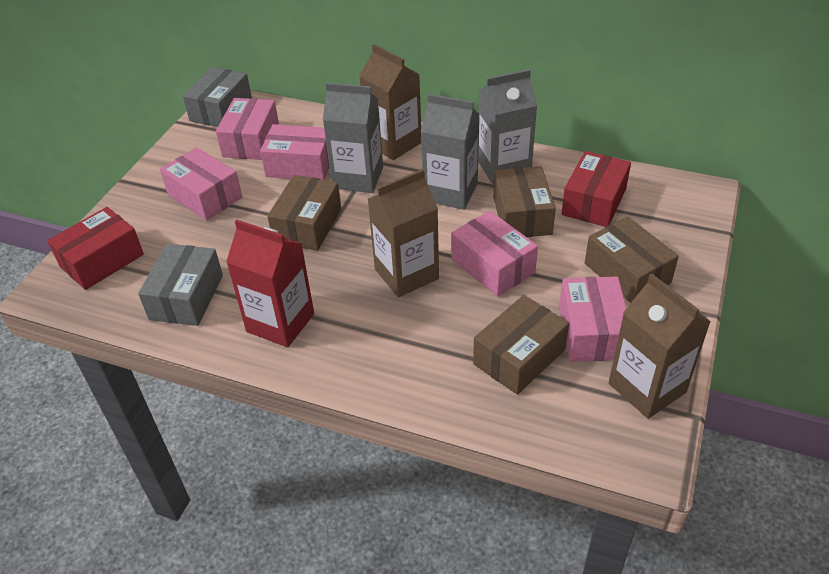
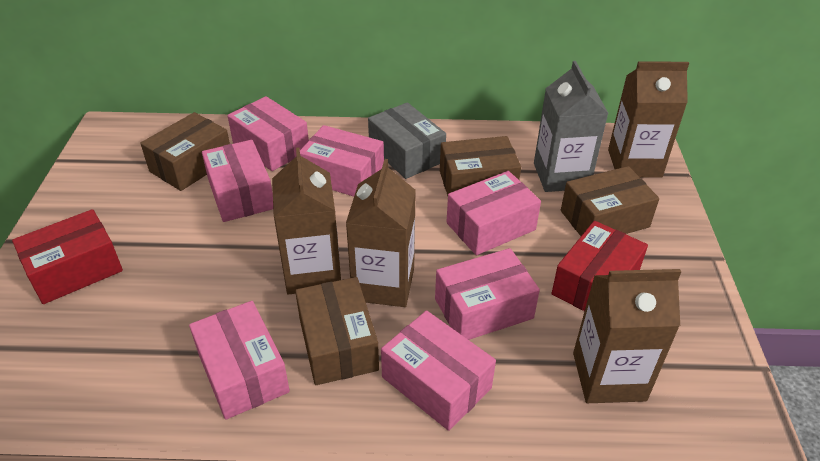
brown carton: [359,44,421,160] [368,169,439,297] [608,274,711,419] = 3 -> [272,147,341,295] [346,159,416,307] [573,269,681,403] [608,61,689,177] = 4
grey box: [138,244,223,326] [183,67,252,127] = 2 -> [368,102,446,179] = 1
grey carton: [323,83,383,193] [421,94,480,210] [478,69,537,184] = 3 -> [534,61,609,192] = 1
pink box: [160,147,242,221] [216,98,279,160] [260,124,330,180] [451,211,538,297] [559,276,626,362] = 5 -> [189,301,290,420] [202,140,273,222] [227,96,309,171] [300,125,384,197] [381,311,496,431] [435,248,540,340] [446,171,541,255] = 7
red carton: [226,219,314,347] = 1 -> none = 0

